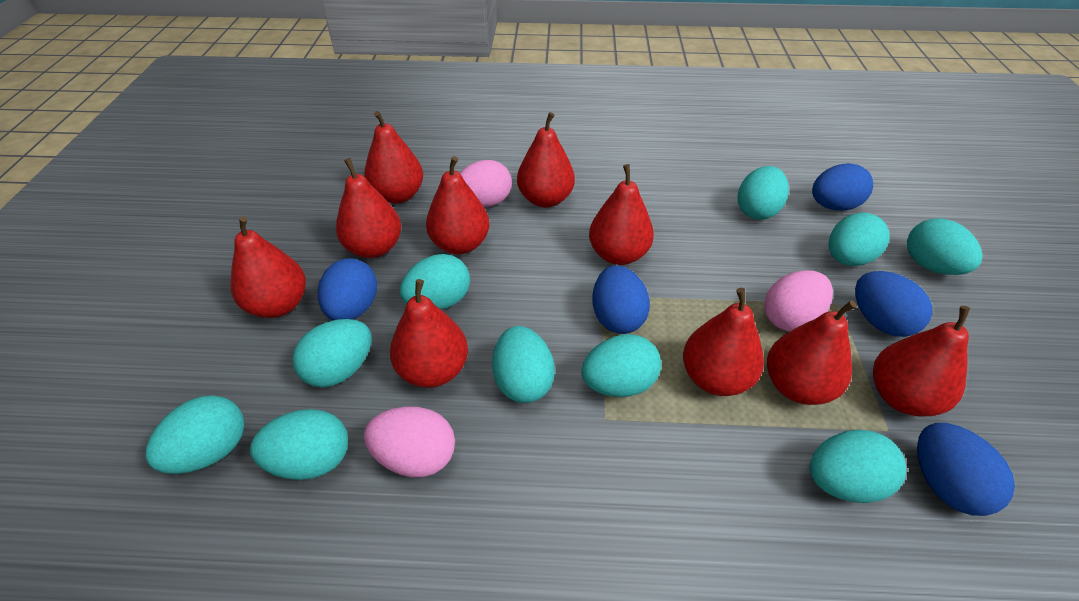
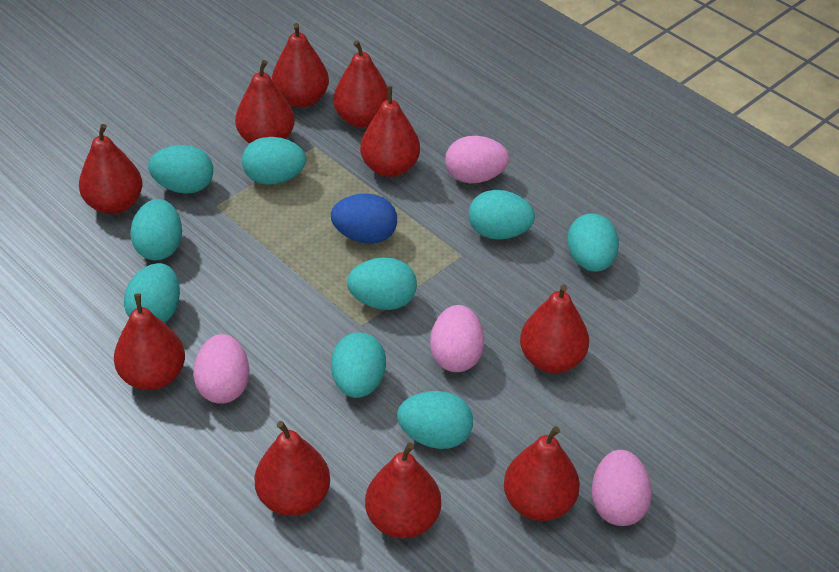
blue egg: [318,258,377,321] [593,265,650,334] [812,163,873,211] [855,271,932,337] [917,423,1015,516] = 5 -> [331,193,397,244] = 1
pink egg: [364,406,455,477] [460,160,512,207] [764,270,833,331] = 3 -> [193,334,249,404] [430,305,484,372] [445,136,509,183] [592,450,652,526] = 4
turquoise egg: [145,395,244,474] [250,409,348,480] [292,319,372,388] [400,254,470,310] [492,326,555,403] [581,334,661,397] [737,166,789,220] [810,430,906,503] [828,212,890,266] [907,218,982,275] = 10 -> [124,263,180,323] [130,199,182,260] [148,145,213,194] [242,137,306,185] [331,333,386,398] [347,257,417,310] [397,391,473,449] [469,190,535,240] [567,213,619,272] = 9

